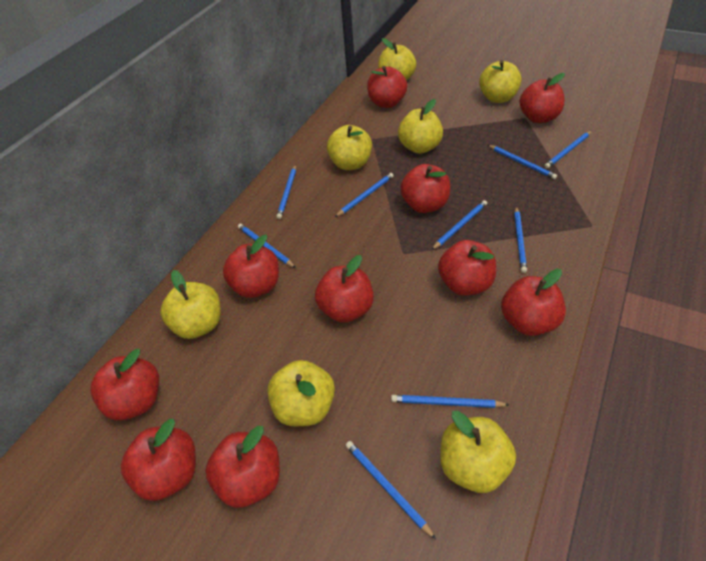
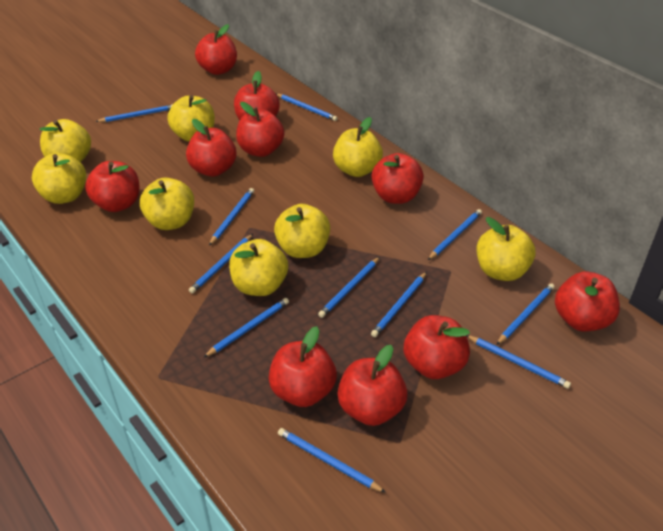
blue pencil: [238,224,296,268] [276,165,296,219] [335,173,394,217] [346,441,436,539] [391,395,510,408] [431,200,487,250] [488,145,557,179] [514,206,527,273] [545,131,592,168] = 9 -> [95,104,173,122] [189,234,253,294] [204,298,289,357] [209,188,254,245] [276,94,338,121] [278,428,386,493] [318,257,380,318] [371,272,427,337] [428,209,482,260] [466,335,571,389] [496,283,555,345] = 11
yellow apple: [160,270,221,339] [267,360,335,427] [327,125,372,170] [378,38,416,81] [398,99,443,154] [440,411,516,493] [479,60,521,103] = 7 -> [32,153,86,204] [40,119,91,162] [140,178,194,230] [167,95,215,142] [229,239,288,296] [274,204,330,258] [333,117,383,177] [477,217,536,281] = 8

